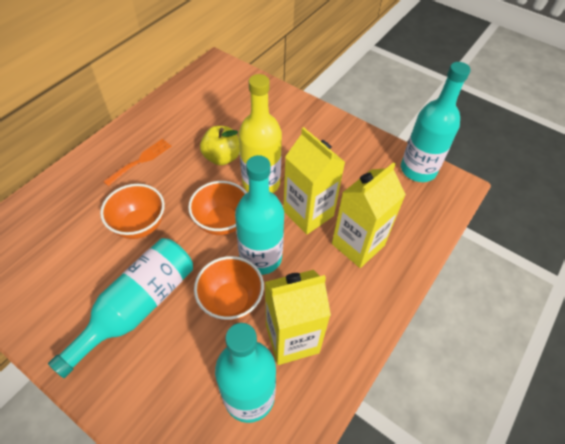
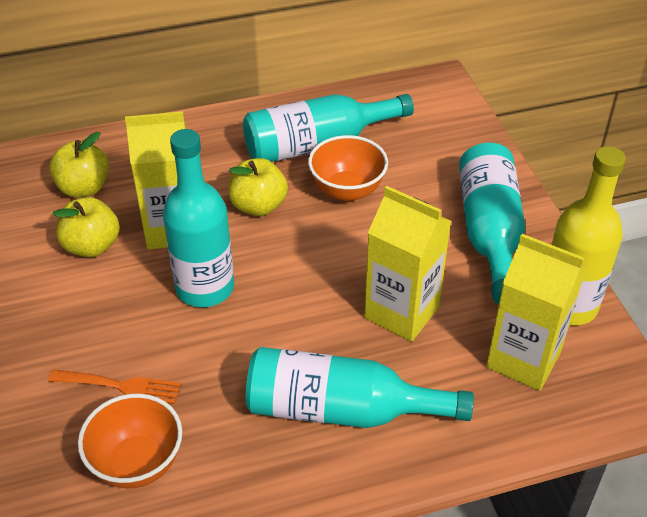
orange bowl: [100,184,165,239] [188,181,247,235] [194,256,264,321] = 3 -> [78,393,182,488] [308,135,388,201] = 2
yellow apple: [200,126,240,166] = 1 -> [49,132,109,198] [53,197,120,257] [228,158,288,216] = 3

